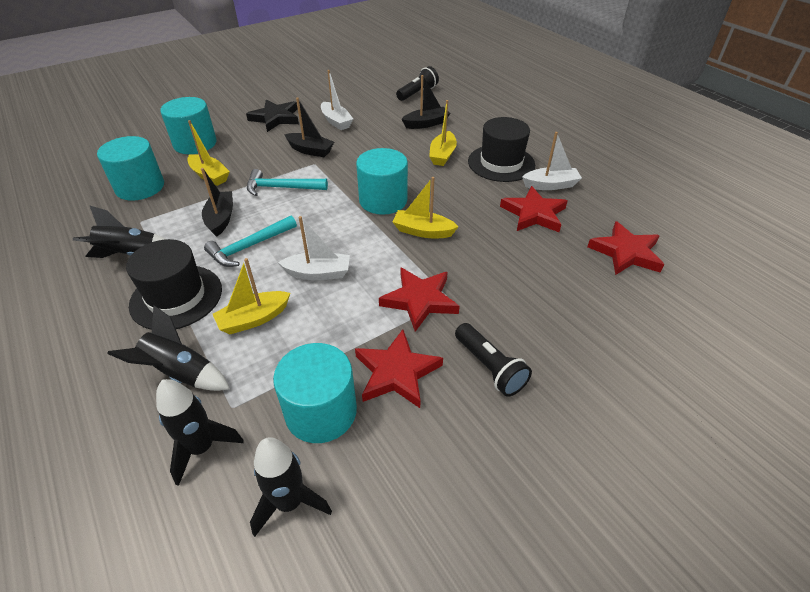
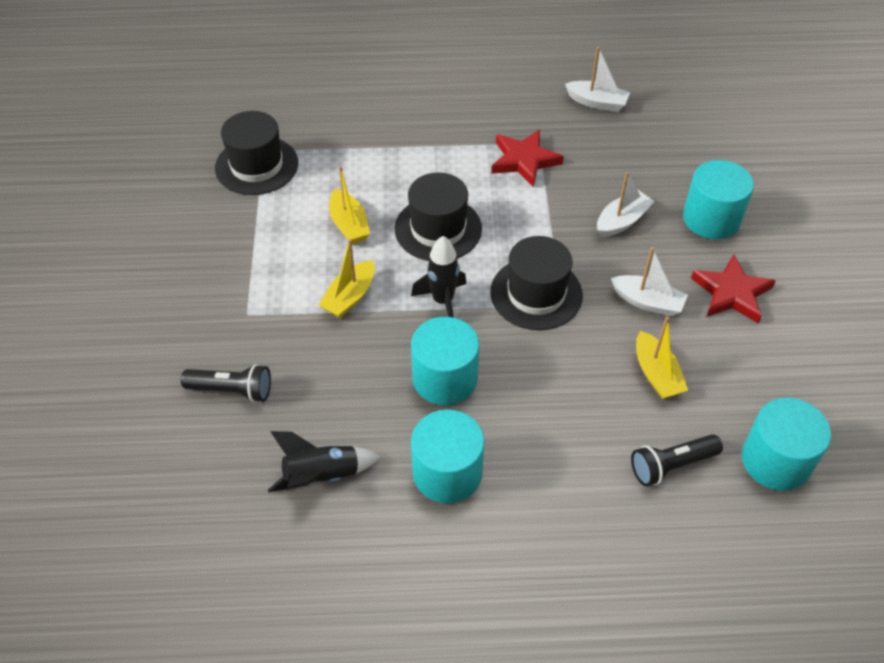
black boat: [201,168,233,237] [284,97,334,157] [402,75,451,129] = 3 -> none = 0
black hat: [126,239,222,330] [468,117,535,182] = 2 -> [215,111,298,195] [395,172,482,261] [490,236,583,330] = 3
black rocket: [73,205,166,258] [107,306,230,391] [156,379,244,486] [250,437,332,537] = 4 -> [268,431,381,493] [411,236,467,317] = 2
black star: [246,100,299,132] = 1 -> none = 0
red star: [355,329,443,408] [379,268,460,332] [500,186,568,232] [587,221,664,275] = 4 -> [491,129,564,187] [691,254,776,324] = 2
turquoise hammer: [204,215,297,267] [247,169,328,196] = 2 -> none = 0
yellow boat: [187,120,230,186] [213,258,290,334] [392,177,458,238] [429,100,457,166] = 4 -> [319,239,375,318] [329,166,370,244] [636,317,688,399] = 3

